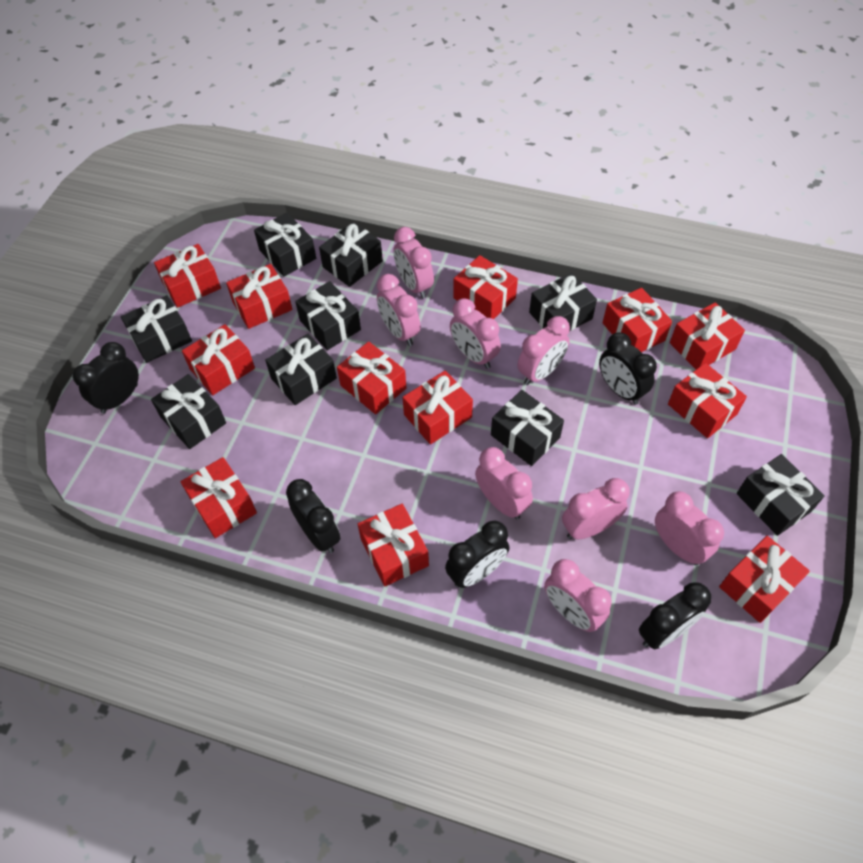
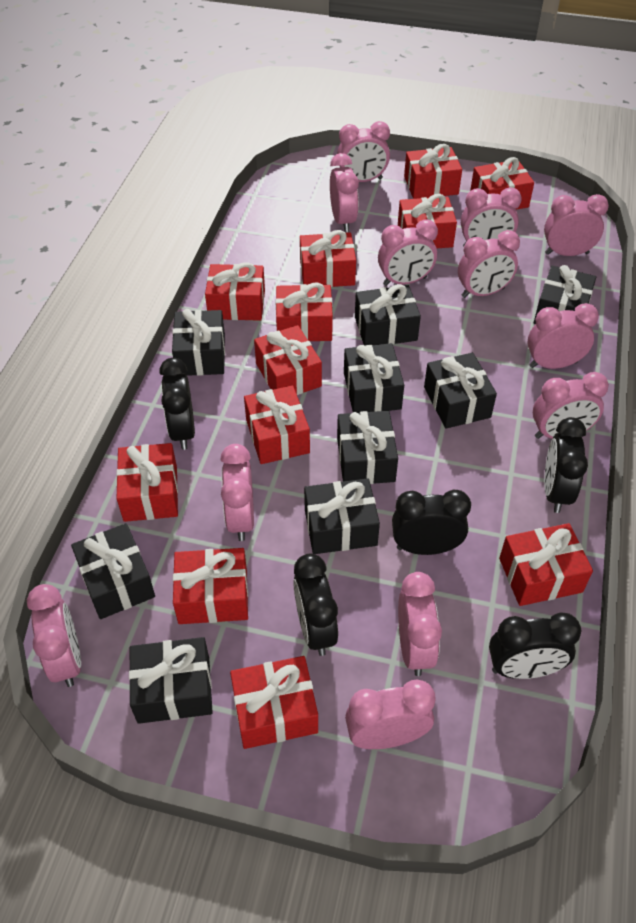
pink clock: [377,274,421,346] [393,227,434,299] [450,299,501,369] [475,447,533,520] [517,316,570,385] [544,559,612,632] [562,478,630,539] [655,491,724,565] = 8 -> [27,584,81,687] [220,444,254,541] [330,153,359,232] [337,121,390,182] [345,679,436,749] [378,219,438,286] [398,572,442,676] [458,230,520,298] [461,187,522,246] [527,303,599,369] [533,372,609,439] [544,194,609,256] = 12

